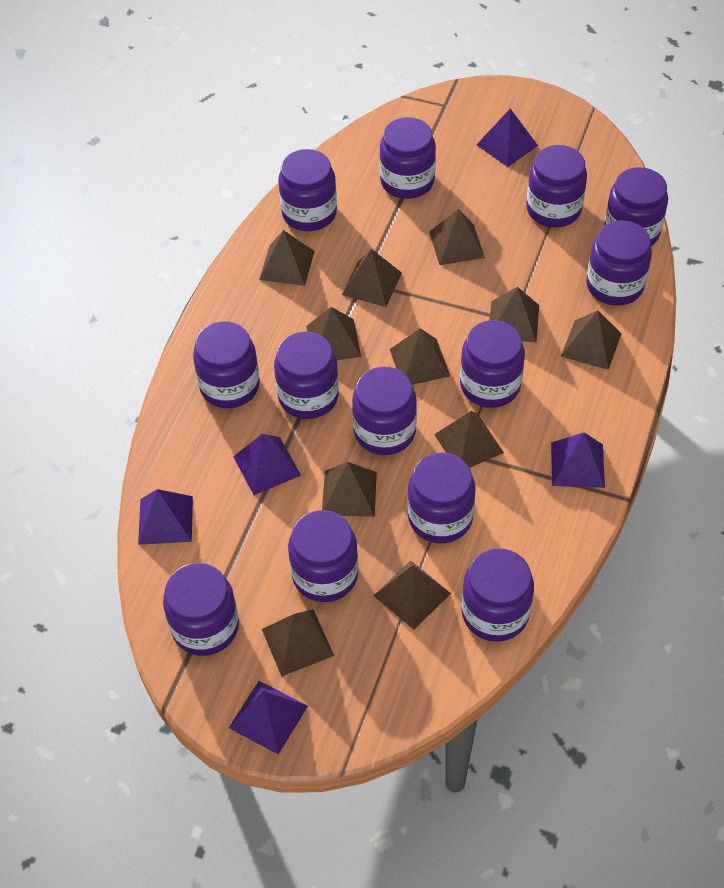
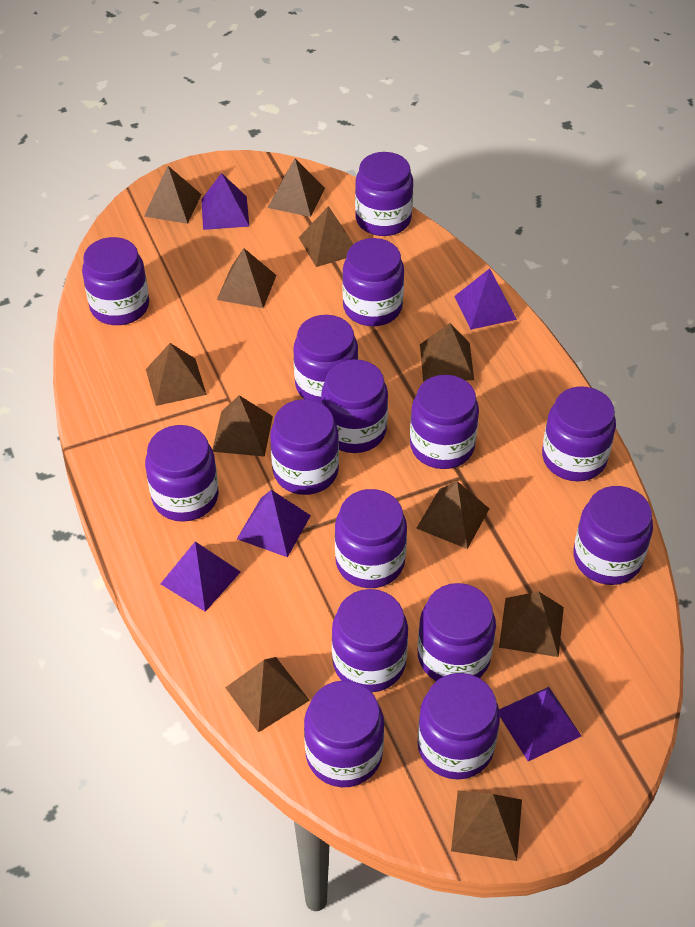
purple jar: [163,563,239,656] [193,321,260,408] [274,331,339,419] [278,149,337,231] [288,510,359,602] [352,367,417,455] [379,117,436,199] [408,452,476,543] [460,320,525,408] [461,548,534,642] [526,145,587,228] [586,220,652,306] [604,167,668,246] = 13 -> [82,237,149,325] [145,425,219,522] [270,399,339,495] [294,315,358,403] [304,680,384,787] [321,359,388,453] [332,589,408,692] [335,489,407,588] [342,238,404,326] [355,152,413,236] [410,375,479,469] [417,673,500,780] [418,583,496,681] [542,386,616,481] [573,486,653,585] = 15

